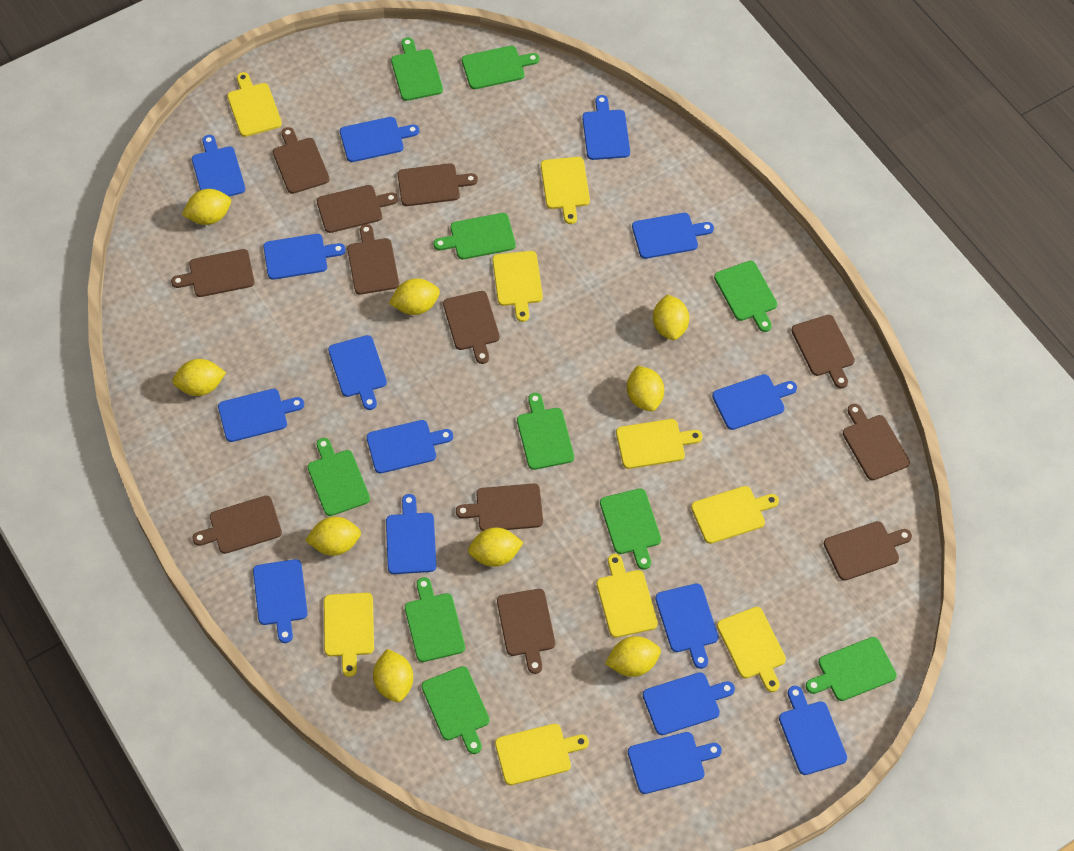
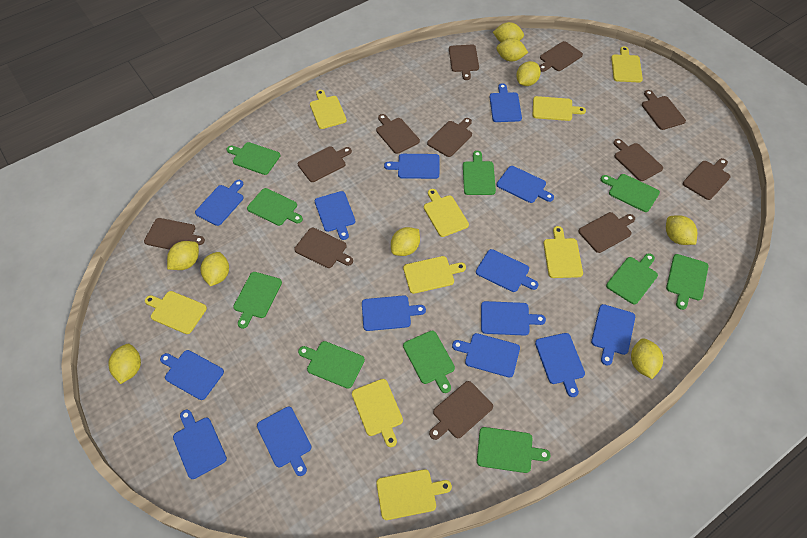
blue cutting board: [192,135,245,197] [218,389,304,442] [253,559,308,643] [263,234,346,280] [328,335,387,410] [340,117,419,162] [367,420,453,473] [386,494,436,574] [582,95,630,160] [628,732,722,794] [632,213,714,259] [643,672,735,735] [655,584,719,669] [712,374,797,430] [779,686,847,775] = 15 -> [160,350,224,400] [173,410,227,479] [195,180,244,226] [257,407,311,476] [315,191,355,240] [362,295,426,331] [384,154,439,179] [452,333,520,378] [476,249,539,292] [481,301,546,336] [490,83,522,122] [497,166,554,203] [535,333,585,397] [591,304,635,366] = 14

